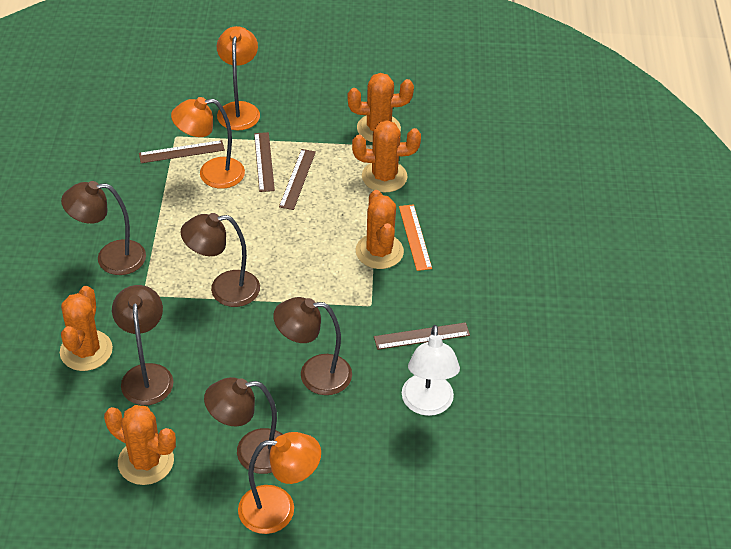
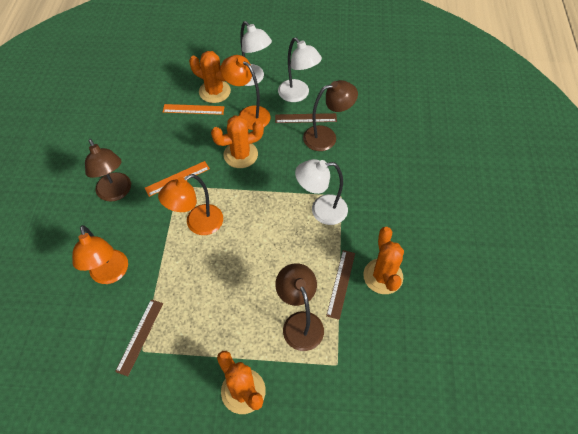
brown lamp: [61,181,146,275] [112,285,174,405] [181,213,260,307] [204,377,283,474] [273,297,352,395] = 5 -> [85,139,131,202] [275,263,324,351] [303,80,358,151] = 3
brown ruler: [139,140,225,163] [254,132,275,192] [279,149,316,210] [374,322,470,350] = 4 -> [115,299,163,376] [275,113,337,123] [326,250,355,320] = 3
orange cactus: [60,286,113,371] [104,405,176,485] [348,73,414,142] [352,120,421,193] [356,190,404,269] = 5 -> [189,51,231,103] [211,115,264,168] [217,351,266,414] [363,227,404,294] = 4
orange ruler: [399,204,432,271] = 1 -> [145,161,210,197] [163,104,224,115] = 2
white lamp: [402,325,460,416] = 1 -> [240,21,272,86] [278,38,322,102] [295,159,348,225] = 3

